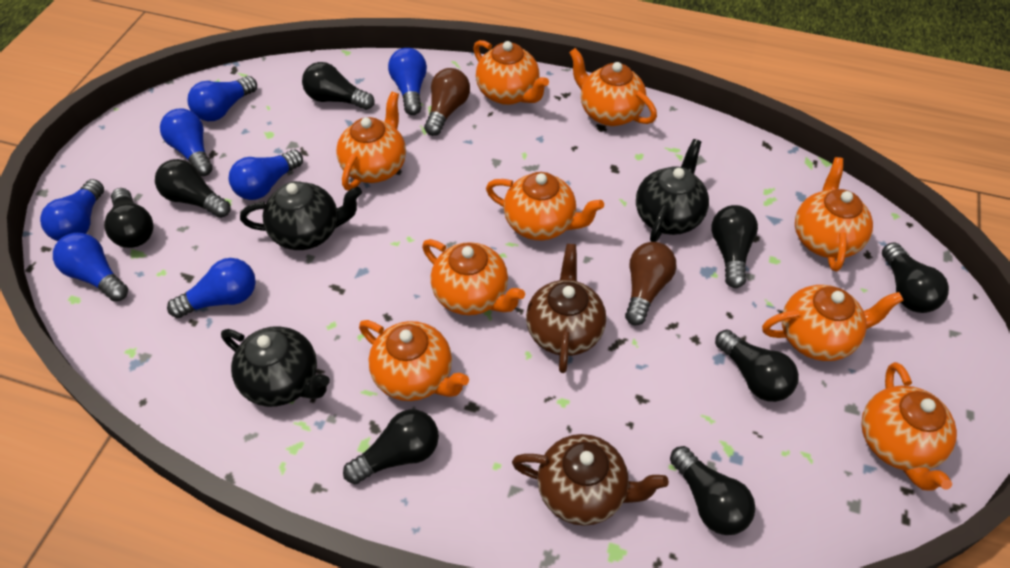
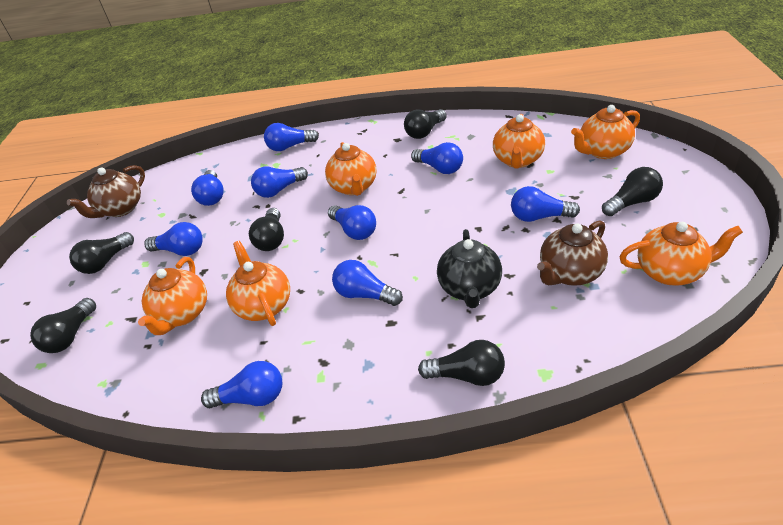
black light bulb: [104,188,153,248] [155,159,230,218] [302,62,375,110] [343,409,439,484] [670,446,755,535] [711,205,758,288] [715,330,799,402] [882,243,949,313] = 8 -> [30,298,96,353] [69,232,134,274] [249,208,284,251] [404,109,447,139] [418,340,505,386] [602,167,663,216] = 6
black teapot: [221,326,330,407] [240,181,362,250] [636,139,709,242] = 3 -> [437,229,502,308] = 1
blue light bulb: [40,179,104,241] [53,233,128,302] [160,108,213,176] [167,258,256,318] [187,76,257,121] [229,150,303,200] [388,48,427,115] = 7 -> [144,222,203,256] [191,170,224,206] [201,361,282,408] [251,166,308,198] [264,123,319,151] [328,205,376,240] [332,260,403,306] [411,142,463,174] [511,186,580,222] = 9
brown light bulb: [424,68,470,136] [625,242,676,326] = 2 -> none = 0
orange teapot: [336,91,406,190] [359,320,469,401] [422,239,525,315] [473,40,549,105] [486,172,604,240] [569,48,657,126] [762,285,904,361] [795,157,873,271] [861,362,957,490] = 9 -> [138,257,207,335] [226,241,290,326] [325,142,377,196] [493,114,545,168] [571,105,640,159] [619,222,743,285] = 6

